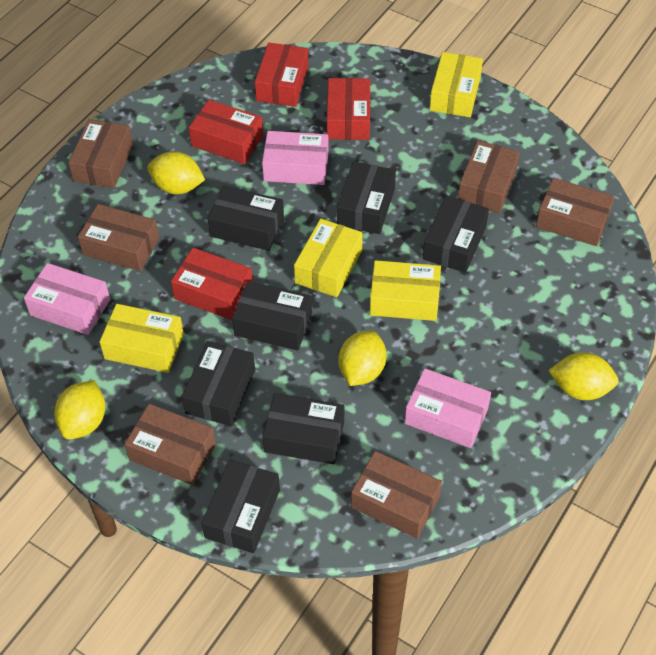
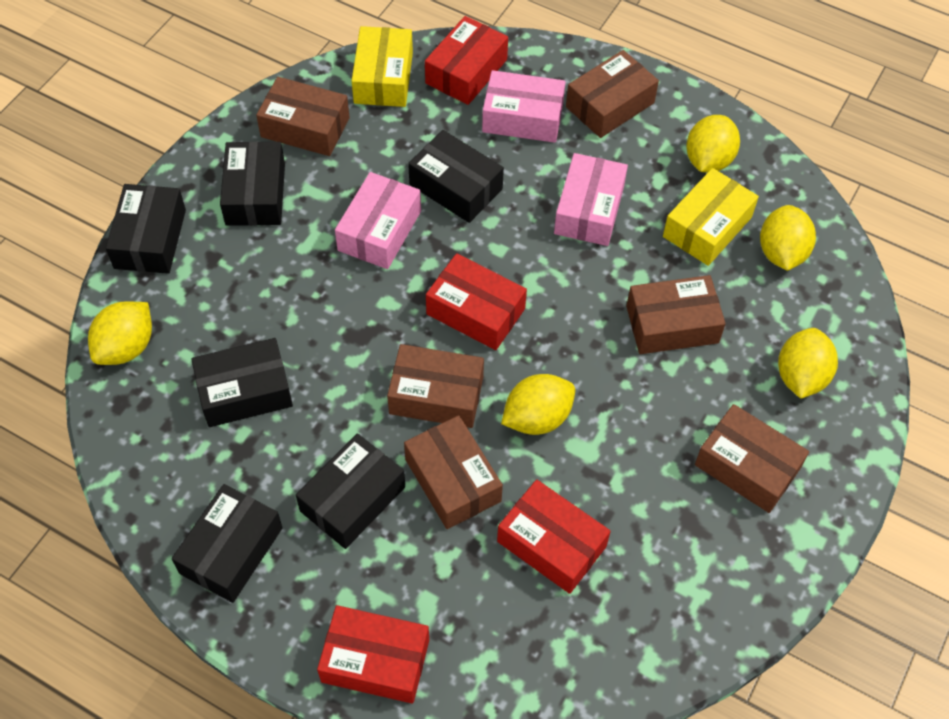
black box: [182,341,255,426] [202,460,280,553] [207,186,284,251] [232,281,312,350] [263,393,344,464] [337,161,396,234] [423,196,489,273] = 7 -> [106,184,186,274] [172,484,282,603] [191,338,293,427] [220,141,285,226] [296,433,405,549] [408,130,504,223] = 6
yellow box: [100,304,184,373] [294,219,363,297] [370,260,441,321] [430,52,483,117] = 4 -> [352,26,413,107] [663,168,759,266] = 2
yellow lemon: [54,380,105,439] [147,151,205,194] [339,331,386,386] [548,352,619,400] = 4 -> [88,301,152,365] [501,374,575,435] [686,115,740,173] [760,205,816,271] [778,328,838,399] = 5

